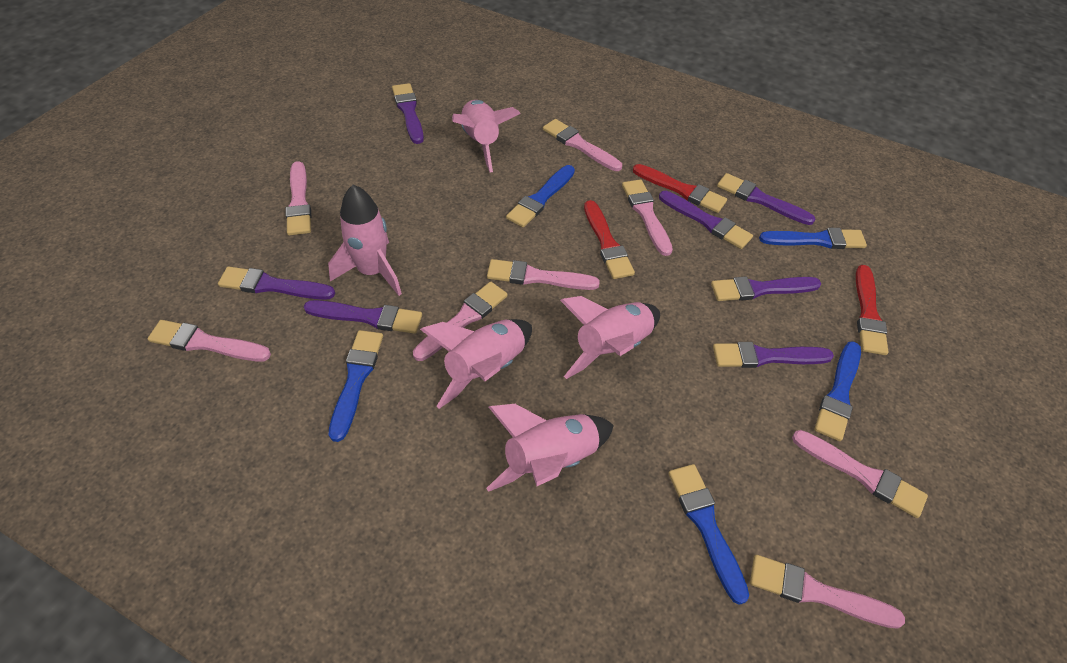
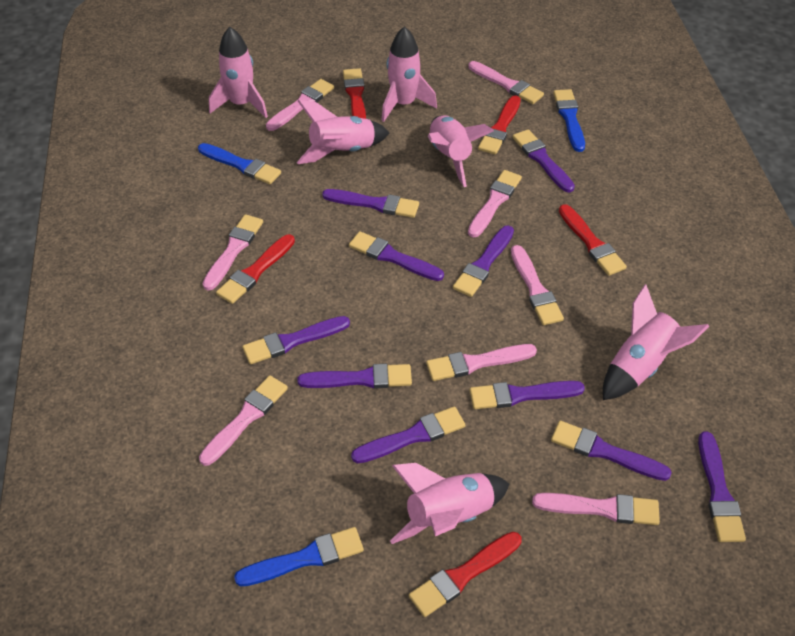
blue brush: [329,330,383,442] [506,165,575,227] [668,464,749,605] [759,228,867,249] [814,341,861,441] = 5 -> [198,143,281,184] [234,527,364,587] [553,89,585,152] = 3
pink rocket: [328,185,402,296] [420,319,532,409] [452,100,521,172] [486,404,614,492] [560,296,660,379] = 5 -> [209,27,268,118] [297,100,389,164] [382,26,437,122] [390,463,509,544] [428,115,494,187] [603,284,709,400] = 6
purple brush: [218,266,335,300] [304,300,422,334] [392,83,424,144] [659,191,753,249] [711,277,821,301] [713,342,834,368] [717,173,815,225] = 7 -> [242,316,350,364] [298,364,412,388] [322,189,419,218] [349,231,444,281] [351,406,465,463] [453,225,514,297] [470,381,585,409] [513,129,575,193] [551,421,672,481] [698,432,746,542] = 10
red brush: [584,200,635,279] [633,164,727,213] [856,265,888,355] = 3 -> [216,234,295,304] [343,68,366,119] [409,532,521,617] [478,95,521,155] [559,204,627,276] = 5

